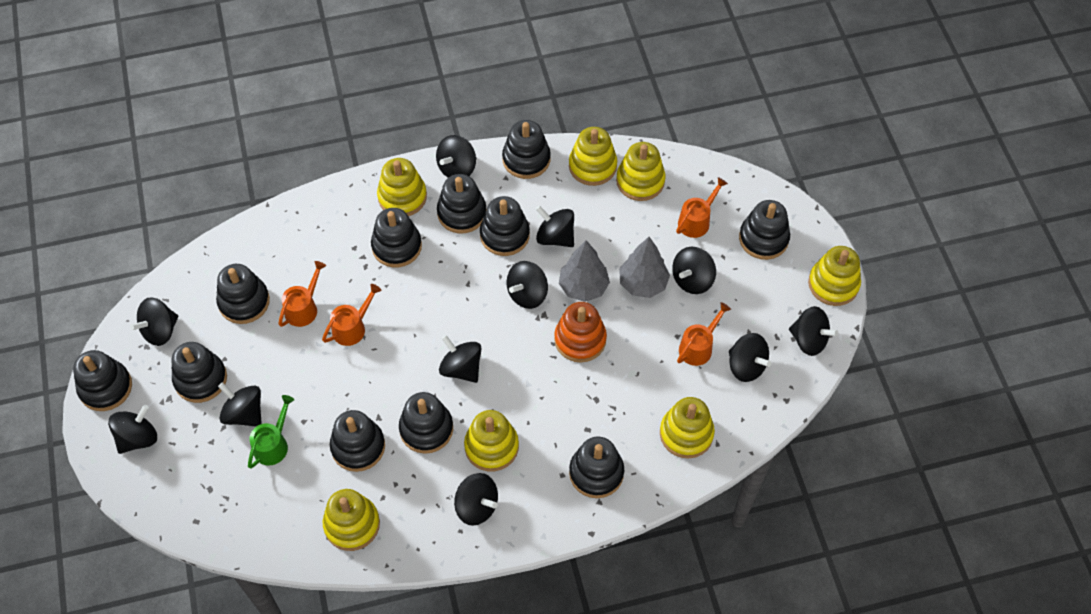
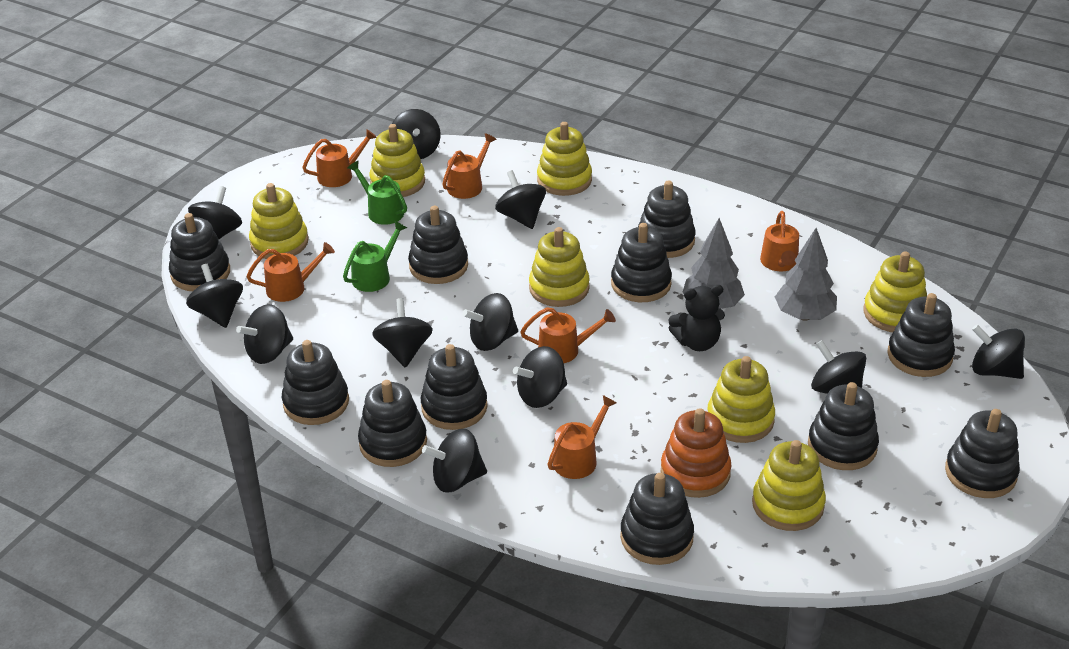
black teddy bear: none = 0 -> [668,285,725,351] = 1
green watering can: [248,395,294,468] = 1 -> [343,221,407,292] [347,161,407,225] = 2
orange watering can: [278,261,326,327] [322,284,381,346] [676,177,728,238] [677,302,731,366] = 4 -> [246,242,335,302] [302,129,376,187] [443,133,497,199] [520,307,616,363] [548,395,617,479] [760,211,799,272] = 6

